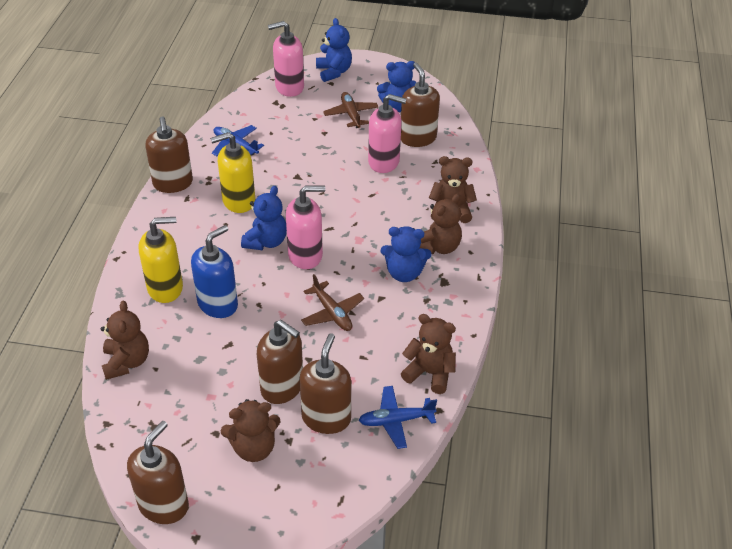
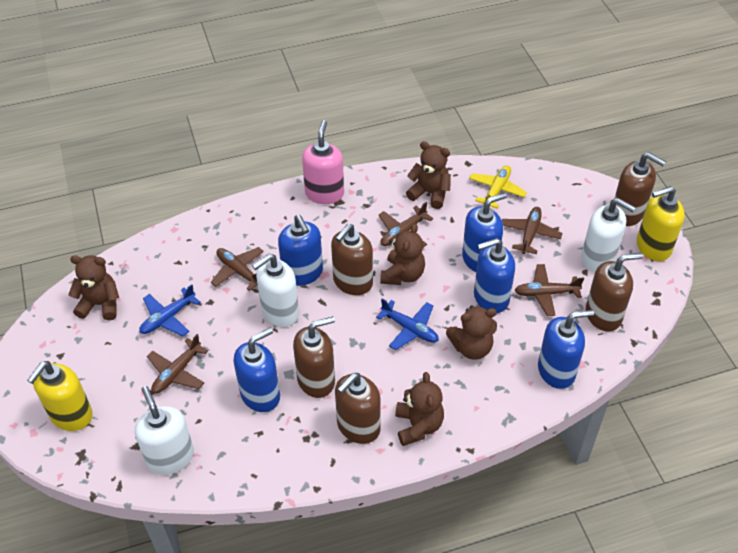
blue soap dispenser: [191,225,238,318] = 1 -> [234,328,280,412] [278,215,323,286] [462,193,507,272] [474,238,515,313] [538,310,594,389] = 5
blue teddy bear: [241,186,287,250] [316,18,352,82] [377,61,417,112] [381,226,432,282] = 4 -> none = 0
brown plane: [301,274,364,331] [323,92,379,128] = 2 -> [147,334,208,393] [211,247,264,291] [378,202,433,247] [502,207,562,254] [515,264,584,316] = 5
pink soap dispenser: [268,21,304,97] [286,185,325,269] [368,94,406,173] = 3 -> [302,120,344,204] = 1
white soap dispenser: none = 0 -> [135,386,194,475] [252,254,299,327] [581,198,636,272] = 3
yellow plane: none = 0 -> [469,165,527,209] = 1

